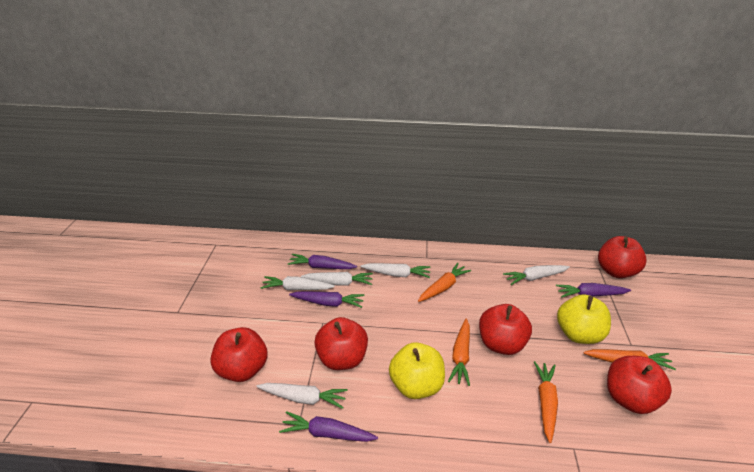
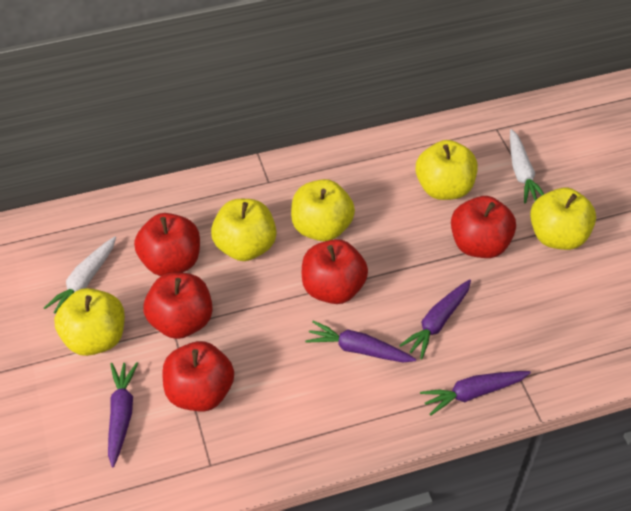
orange carrot: [418,263,471,302] [448,319,470,386] [534,361,558,443] [583,349,676,370] = 4 -> none = 0
white carrot: [256,383,348,409] [260,276,335,290] [301,272,373,286] [360,263,431,278] [503,265,570,285] = 5 -> [44,236,116,314] [510,129,544,204] = 2
yellow apple: [389,342,445,399] [557,295,611,344] = 2 -> [54,288,125,356] [211,199,277,261] [291,179,355,241] [416,140,478,200] [530,188,596,250] = 5

